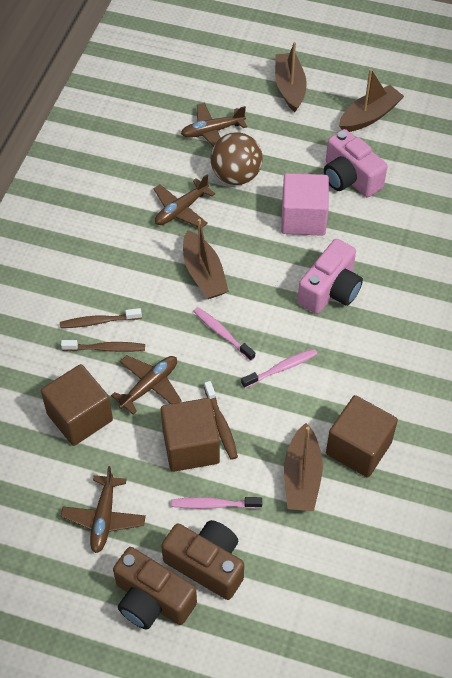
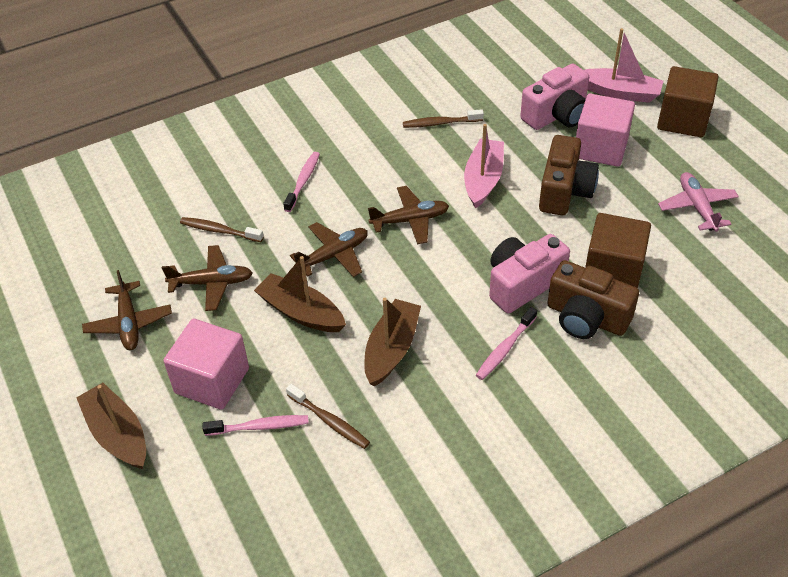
brown ball: [211,132,263,185] = 1 -> none = 0
brown boat: [183,219,229,299] [275,42,307,112] [284,423,323,511] [339,69,404,132] = 4 -> [76,383,146,469] [254,256,346,332] [364,298,421,386] = 3
brown cube: [41,364,113,446] [161,398,220,472] [326,395,398,478] = 3 -> [585,213,651,288] [657,66,718,137] = 2
pink boat: none = 0 -> [464,124,504,209] [584,28,663,103] = 2
pink cube: [281,173,329,236] = 1 -> [164,319,249,410] [576,94,635,167] = 2
pink plane: none = 0 -> [658,172,739,232] = 1

